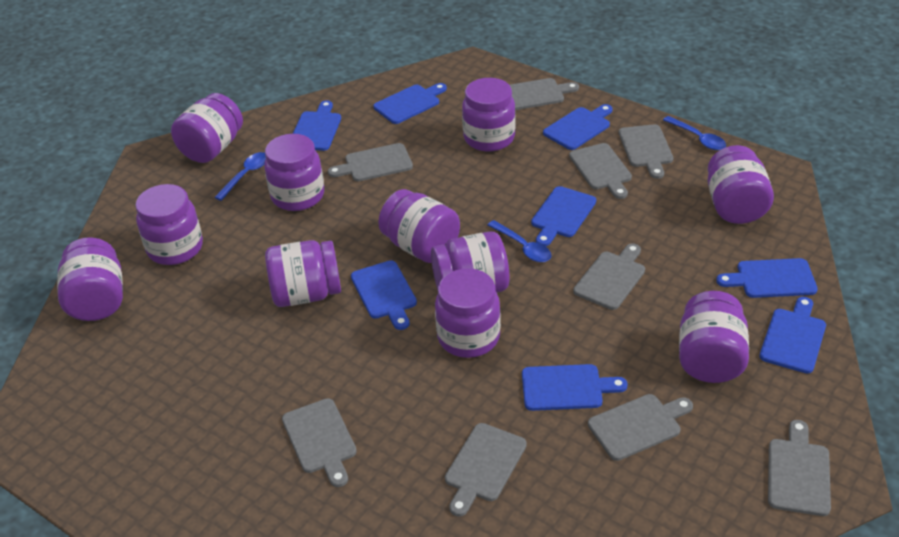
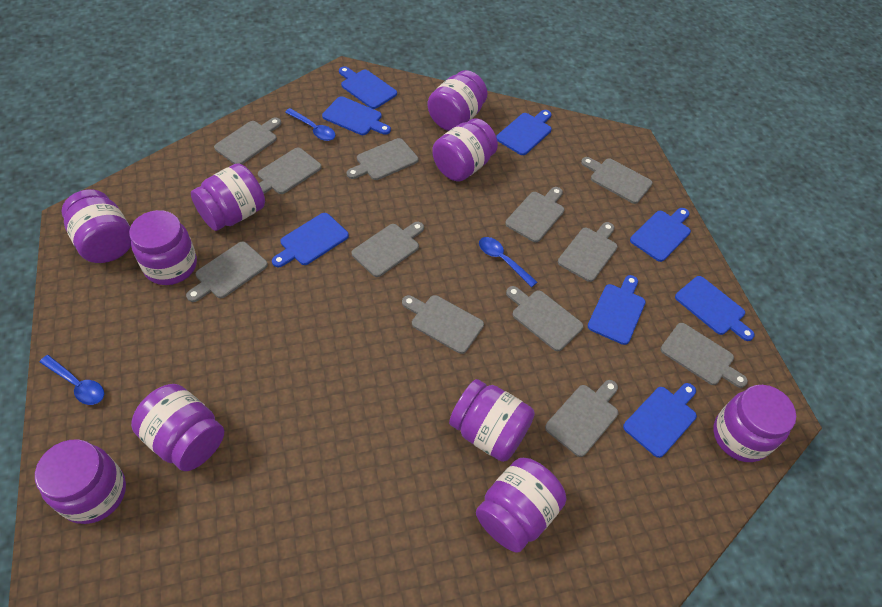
grey cutting board: [282,398,357,487] [328,143,413,181] [445,423,527,517] [510,78,579,110] [569,143,632,199] [573,243,645,310] [588,394,693,461] [619,124,673,179] [768,420,831,516] = 9 -> [186,242,268,302] [214,117,281,164] [258,148,322,194] [347,138,419,180] [352,222,424,277] [402,295,484,354] [505,187,565,242] [506,286,584,351] [545,380,618,457] [558,222,618,282] [581,157,653,204] [660,323,748,388] = 12
purple jar: [57,238,123,321] [135,184,203,265] [171,93,243,163] [264,134,324,211] [265,240,341,307] [378,189,460,263] [431,231,509,292] [435,268,501,358] [462,78,516,151] [679,291,749,383] [708,145,774,224] = 11 -> [35,439,126,524] [61,189,131,263] [129,210,197,285] [131,384,224,471] [191,164,265,231] [427,70,488,131] [432,118,498,182] [449,379,535,462] [476,458,566,553] [713,385,796,462] = 10

